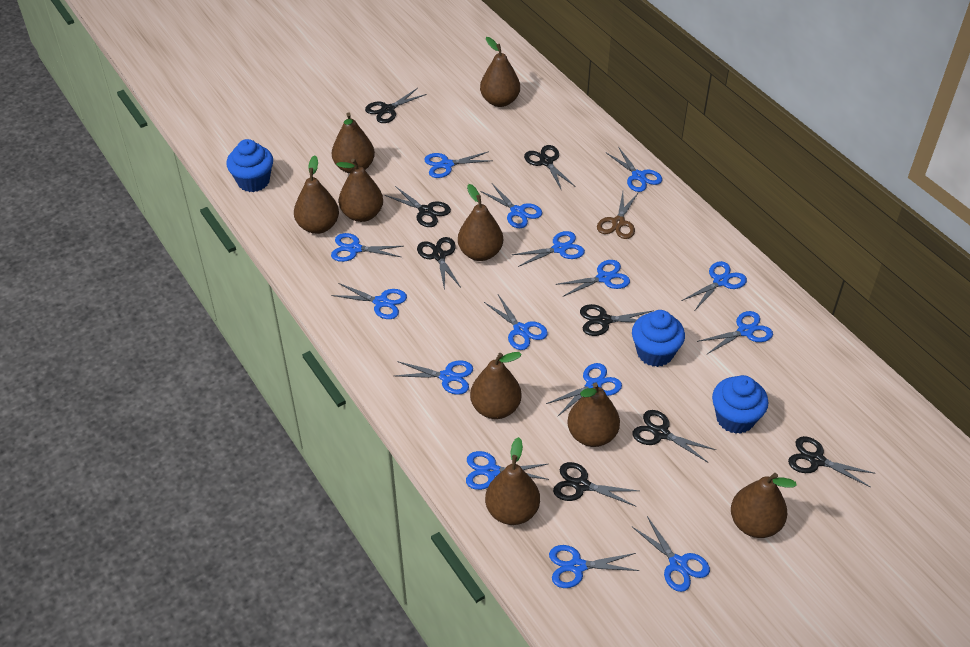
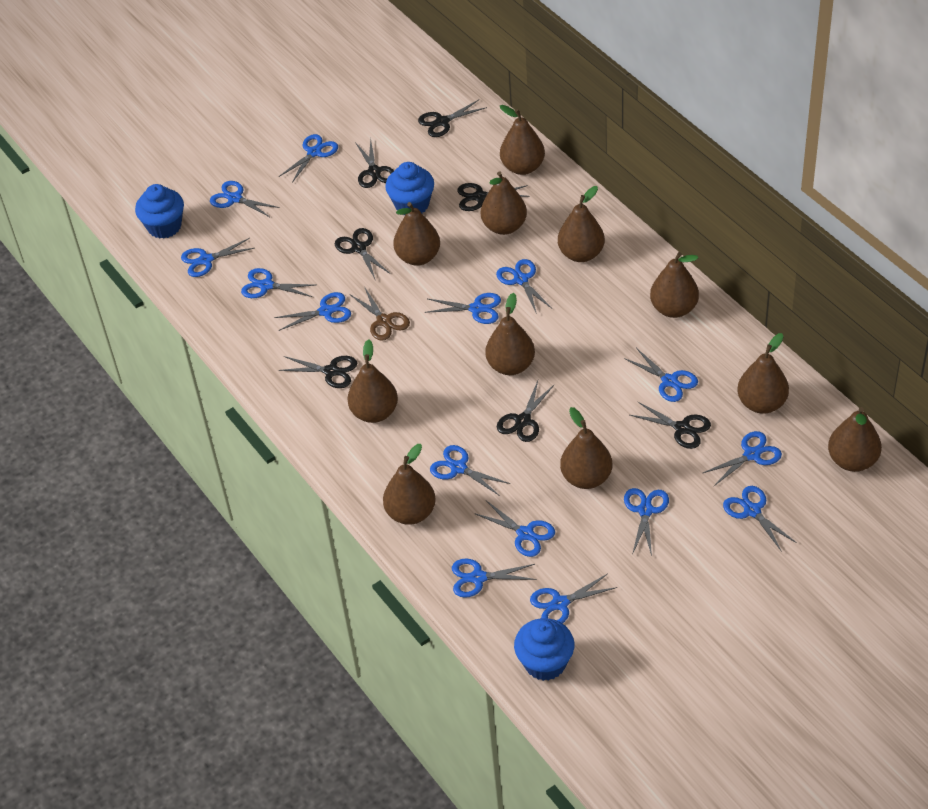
black scissors: [365,88,427,123] [385,186,451,227] [417,237,460,291] [524,145,575,191] [553,462,639,506] [580,304,654,336] [633,410,716,463] [788,436,875,488] = 8 -> [279,356,357,388] [335,228,390,281] [355,139,394,188] [418,100,487,137] [457,183,529,211] [497,381,555,442] [630,401,711,449] = 7
brown pear: [294,155,339,234] [332,112,375,174] [336,159,383,222] [458,184,503,261] [470,352,522,419] [480,37,520,107] [485,437,540,525] [567,382,620,447] [731,473,797,538] = 9 -> [347,339,398,423] [383,444,436,525] [393,202,440,266] [481,171,527,235] [485,293,535,375] [500,105,545,175] [558,186,605,262] [560,407,612,489] [650,252,699,318] [737,333,789,414] [828,407,882,472] = 11

